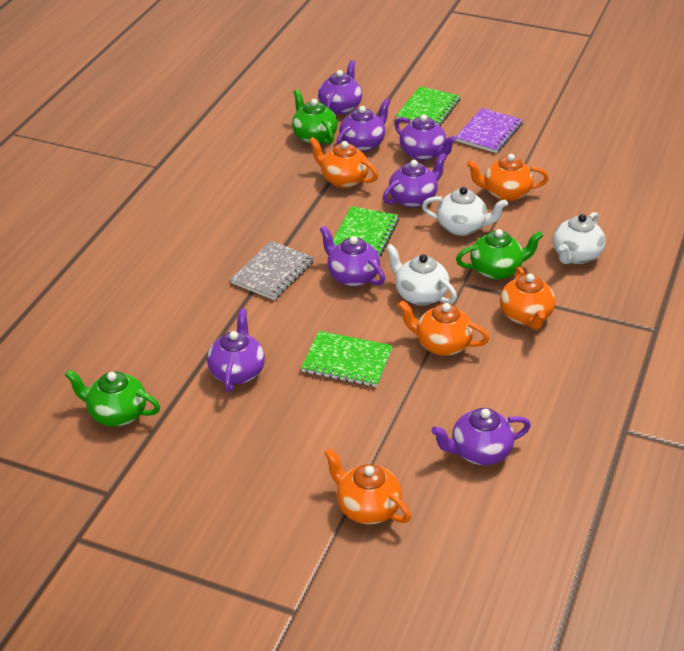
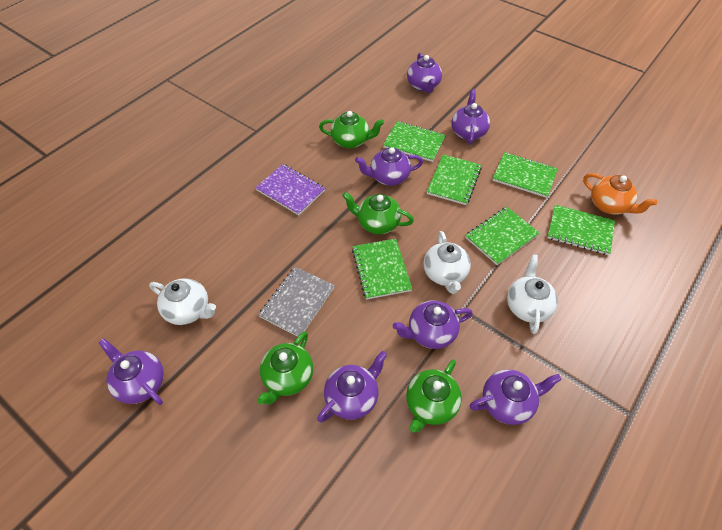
green notebook: [301,331,393,387] [333,206,399,257] [396,86,460,126] = 3 -> [352,239,412,300] [383,121,446,162] [427,154,482,205] [465,207,540,265] [493,152,558,198] [547,205,615,255] = 6
green teapot: [65,370,160,427] [292,89,338,144] [456,229,543,280] = 3 -> [257,331,313,405] [319,111,384,148] [342,192,414,234] [406,359,462,432] = 4
orange teapot: [309,137,378,188] [324,448,411,524] [398,300,489,356] [467,154,549,202] [500,267,555,330] = 5 -> [583,173,657,215] = 1

